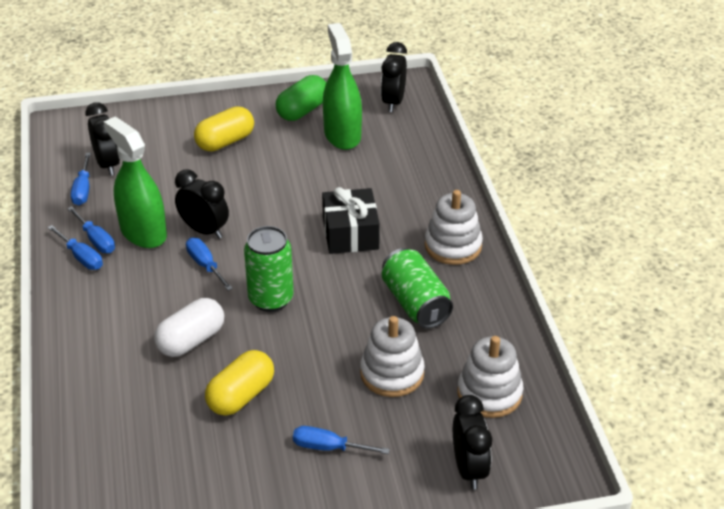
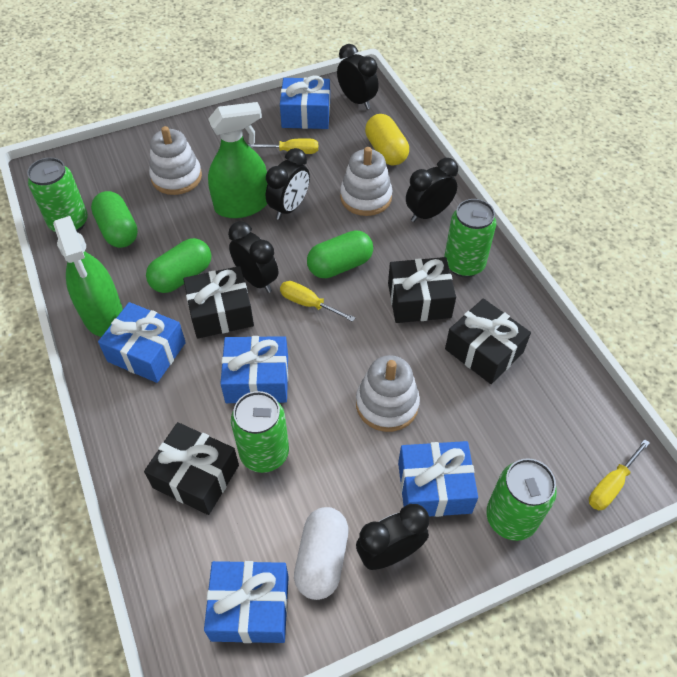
black clock: [86,102,120,176] [175,170,229,239] [381,42,407,112] [453,395,492,490] = 4 -> [228,221,278,293] [266,148,310,220] [337,44,379,109] [356,504,429,570] [406,158,458,222] = 5
black gift: [322,187,380,254] = 1 -> [144,422,239,515] [183,266,254,339] [388,257,456,323] [445,298,531,384] = 4
blue gift: none = 0 -> [98,302,186,383] [204,561,289,643] [220,336,288,403] [280,76,330,129] [398,441,478,517] = 5
blue screwdriver: [47,225,103,270] [67,206,115,253] [71,153,91,205] [186,238,233,291] [293,426,390,454] = 5 -> none = 0
green can: [244,226,294,312] [382,248,453,328] = 2 -> [27,157,88,232] [231,391,289,473] [444,199,496,277] [486,458,557,541] = 4
green capsule: [276,75,326,121] = 1 -> [91,191,138,248] [146,238,211,293] [307,230,373,278] = 3
yellow capsule: [194,106,254,151] [205,350,274,416] = 2 -> [365,114,409,166] = 1
yellow screwdriver: none = 0 -> [248,138,318,154] [280,281,355,322] [589,439,650,510] = 3

